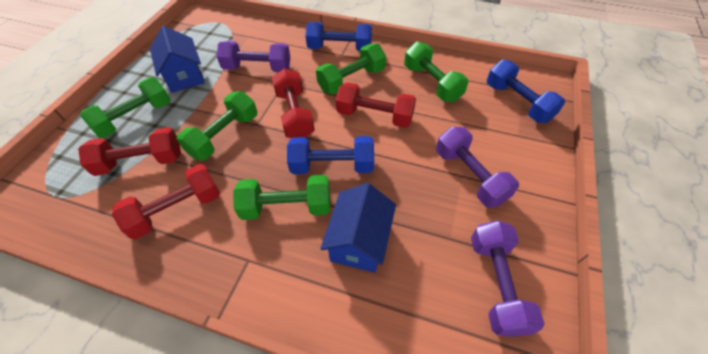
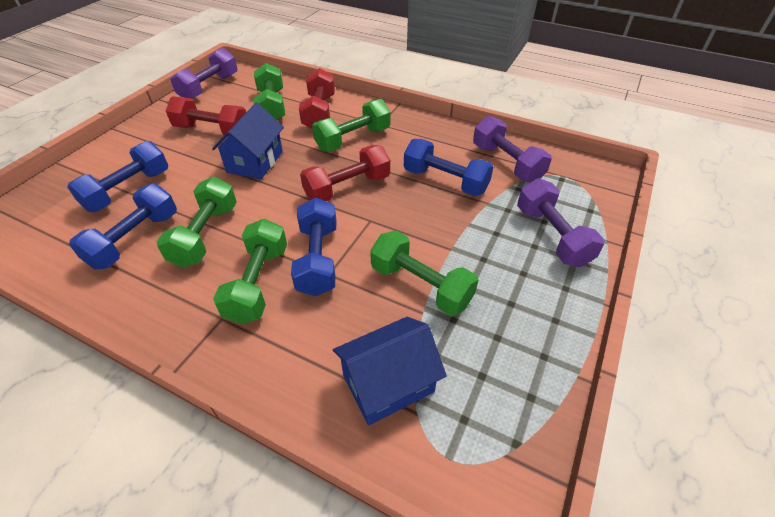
blue dumbbell: [287,136,374,174] [306,22,372,51] [487,60,565,123] = 3 -> [67,141,168,212] [69,183,177,269] [291,197,336,296] [404,139,493,196] = 4
red dumbbell: [78,127,181,176] [112,164,220,239] [272,69,315,138] [336,82,416,128] = 4 -> [166,96,246,135] [299,68,335,128] [300,145,390,201] = 3

